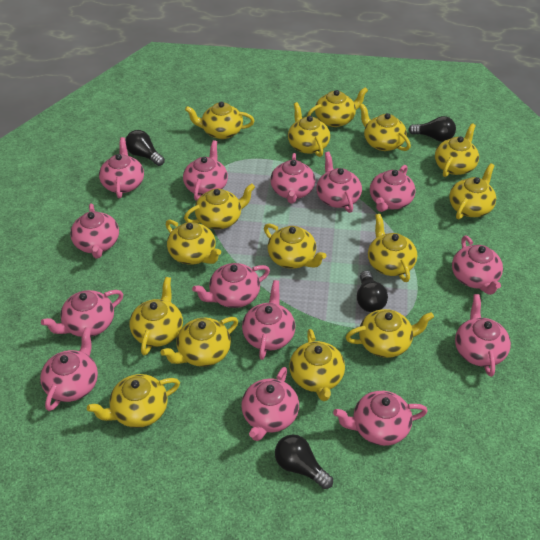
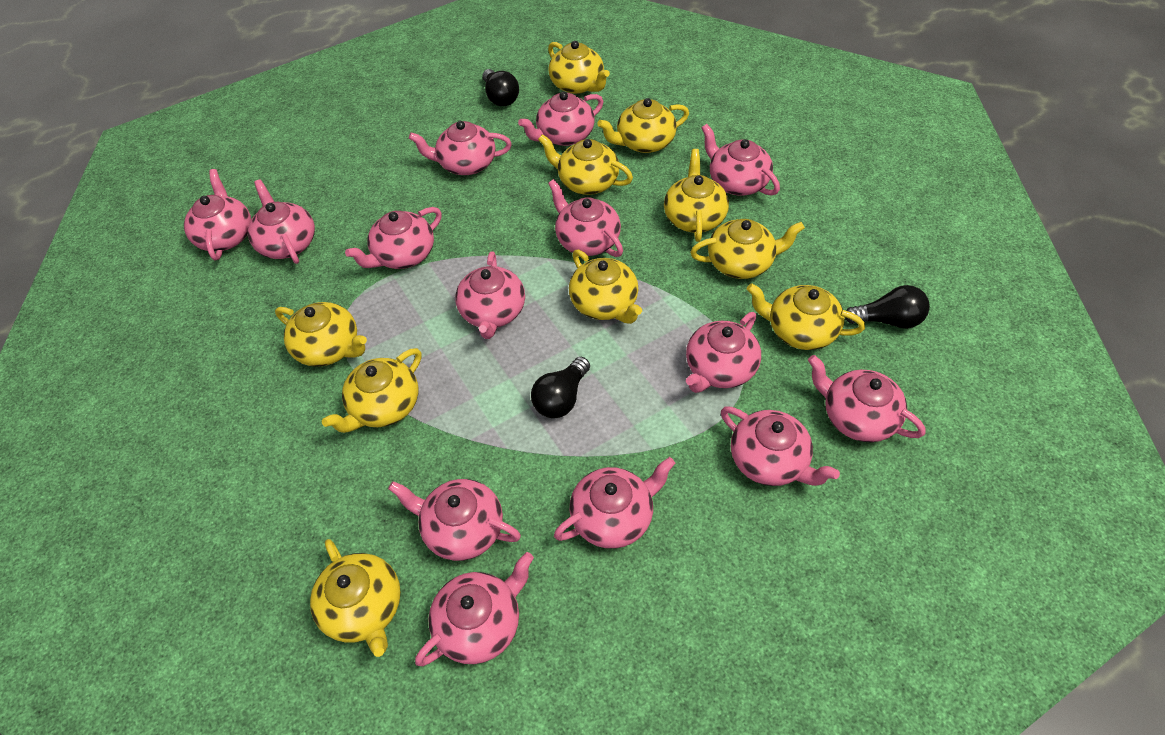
black light bulb: [125,130,165,166] [275,435,333,489] [357,271,388,312] [408,116,456,142] = 4 -> [482,69,519,106] [531,357,590,418] [845,285,930,329] = 3
yellow teapot: [87,374,180,428] [130,277,183,355] [160,317,238,367] [166,220,221,265] [184,184,255,229] [185,102,254,139] [264,224,326,269] [288,102,330,157] [289,329,345,401] [307,87,368,127] [346,309,434,358] [359,103,411,151] [368,214,417,282] [435,123,479,177] [449,163,496,219] = 15 -> [275,302,367,367] [310,539,401,657] [322,348,421,433] [538,134,633,195] [548,41,610,94] [569,250,642,324] [597,98,689,153] [664,149,729,242] [690,219,805,279] [747,283,865,350] = 10

